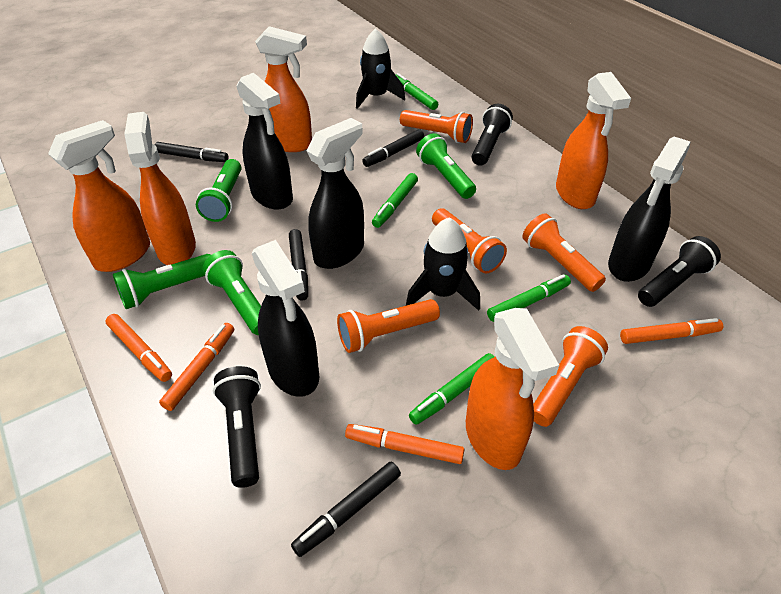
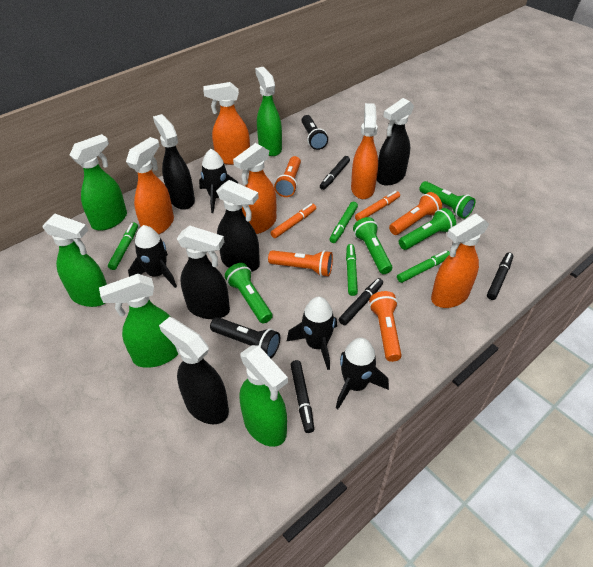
black flashlight: [213,366,261,488] [472,104,513,166] [638,236,721,307] = 3 -> [210,317,280,358] [301,115,328,150] = 2
black rocket: [356,28,405,109] [406,218,480,311] = 2 -> [128,225,177,288] [199,149,239,213] [287,297,337,370] [336,338,389,409] = 4
black spray bottle: [236,73,293,210] [252,240,319,397] [306,118,364,269] [608,137,690,282] = 4 -> [153,114,195,210] [159,317,229,424] [177,226,230,319] [216,180,260,272] [377,98,414,185] = 5
green spray bottle: none = 0 -> [43,213,107,307] [70,134,127,231] [99,274,178,368] [240,345,288,447] [255,67,282,156] = 5
orange flashlight: [337,299,440,353] [400,110,473,143] [432,209,507,273] [523,213,606,292] [533,326,608,427] = 5 -> [268,250,333,277] [274,156,301,197] [369,291,402,362] [389,192,442,235] = 4
orange marker: [105,314,172,382] [159,323,234,411] [345,424,465,464] [620,318,723,344] = 4 -> [271,204,316,238] [355,191,400,221] = 2

